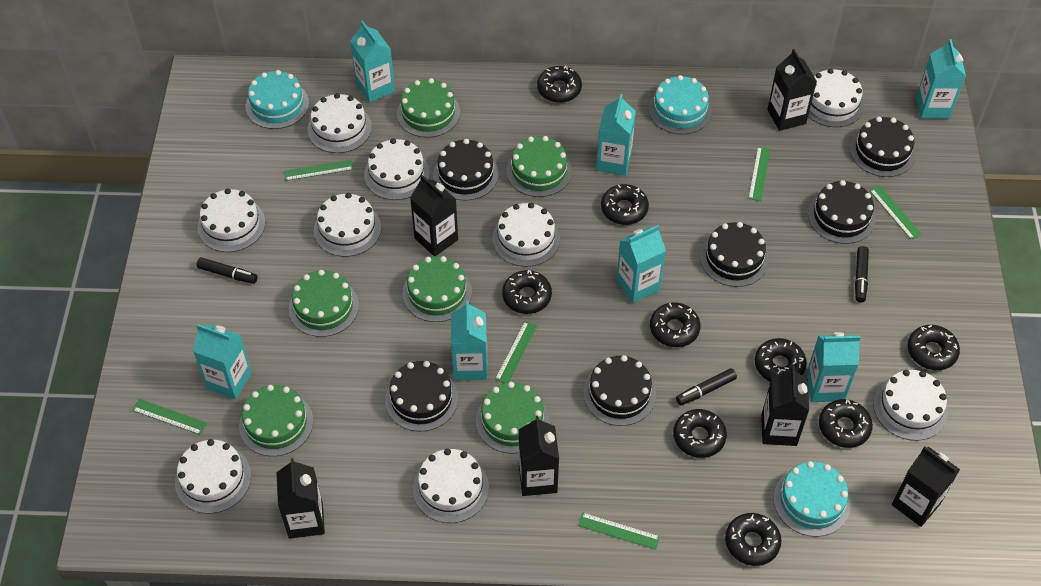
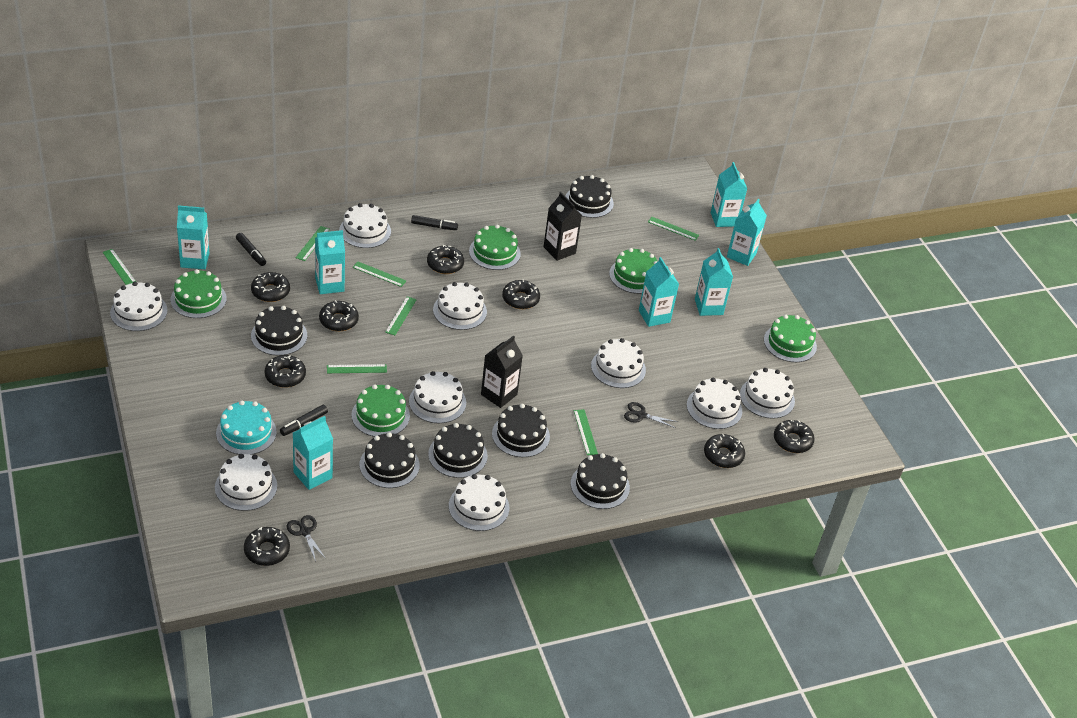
black carton: [276,458,325,539] [410,175,458,256] [519,416,559,496] [761,366,809,446] [767,49,817,131] [892,447,960,527] = 6 -> [481,335,523,408] [544,192,582,261] = 2
black donut: [502,270,552,314] [537,66,582,103] [601,184,649,225] [650,302,701,347] [673,409,727,458] [725,513,781,566] [755,338,807,382] [819,399,873,448] [907,325,960,370] = 9 -> [244,527,290,566] [251,272,290,302] [265,355,306,388] [319,300,359,331] [427,245,464,274] [502,279,540,309] [704,434,745,468] [774,420,814,453] = 8
black scissors: none = 0 -> [287,515,326,562] [624,402,678,428] = 2
green cake: [239,385,313,456] [289,270,359,337] [397,78,460,138] [402,256,472,322] [476,382,550,454] [507,136,572,197] = 6 -> [170,269,227,318] [351,384,410,437] [469,225,521,270] [609,248,658,294] [764,315,817,362] = 5
green ruler: [132,399,207,435] [284,160,354,181] [495,321,537,383] [578,512,660,550] [748,146,770,201] [869,186,922,240] = 6 -> [103,249,136,285] [296,226,330,261] [327,364,387,373] [353,261,406,287] [385,297,417,335] [574,409,598,455] [648,217,699,241] = 7
turquoise cake: [245,70,309,129] [648,75,712,134] [774,461,851,537] = 3 -> [216,401,277,455] = 1

